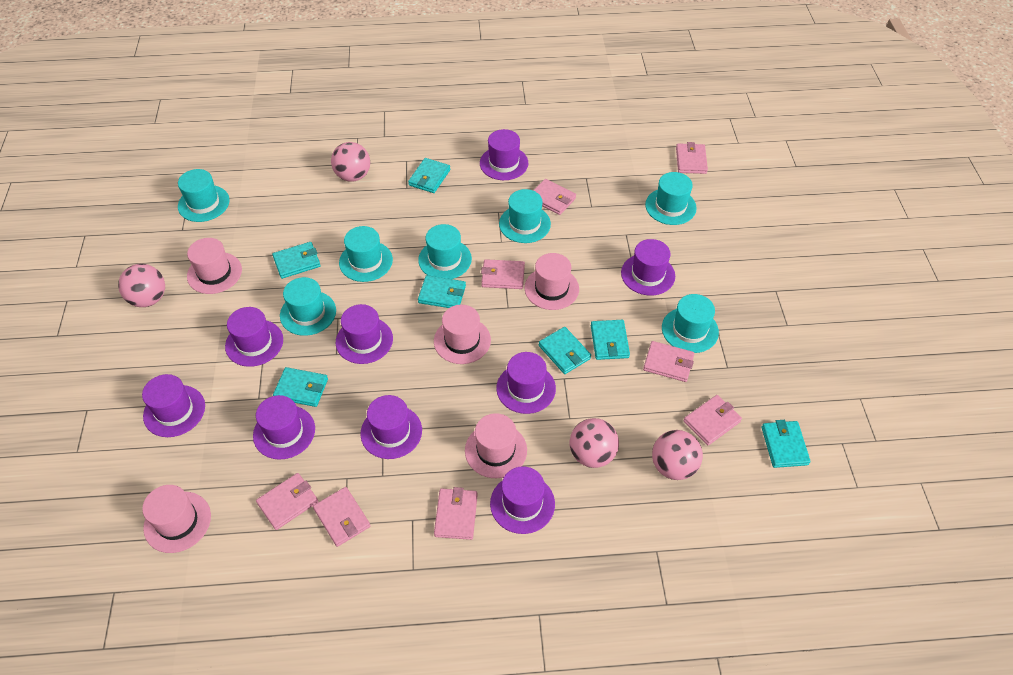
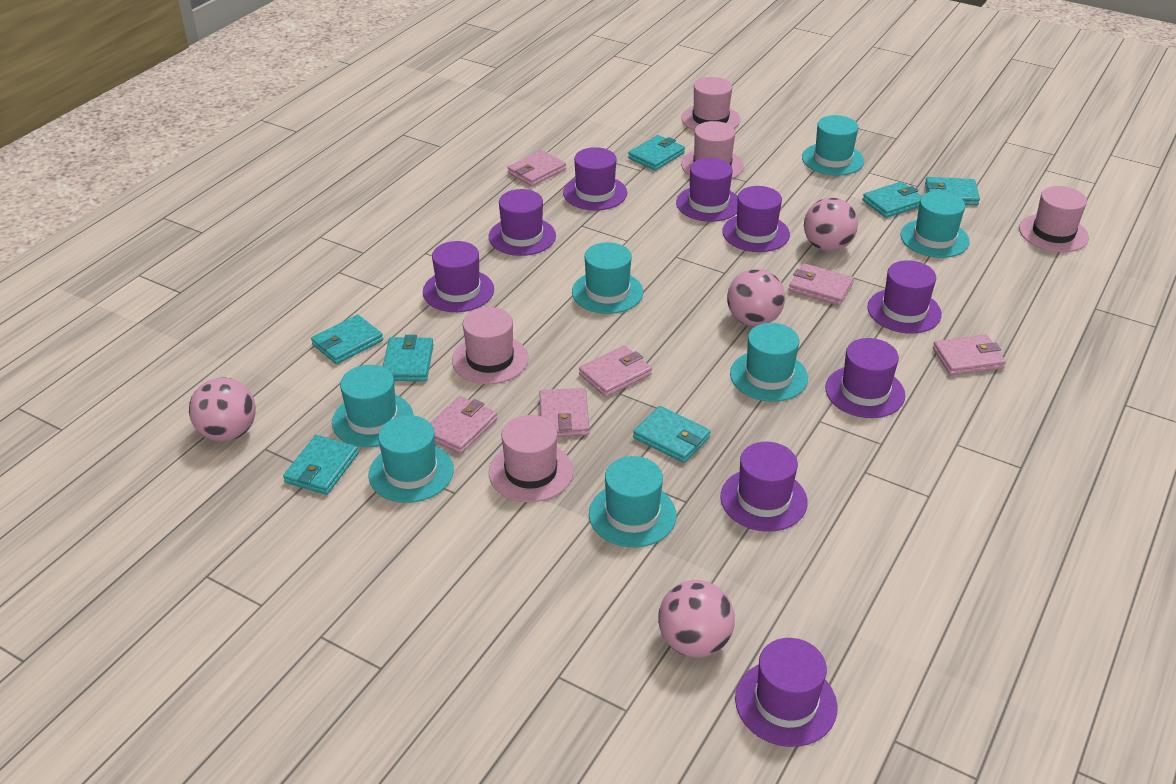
pink wallet: [256,473,318,530] [313,487,370,547] [434,487,478,540] [481,259,525,289] [533,179,576,215] [643,341,694,382] [676,142,708,174] [683,395,742,445] = 8 -> [431,396,497,454] [507,150,566,186] [539,388,589,437] [579,346,652,397] [789,263,854,305] [933,335,1006,375] = 6

